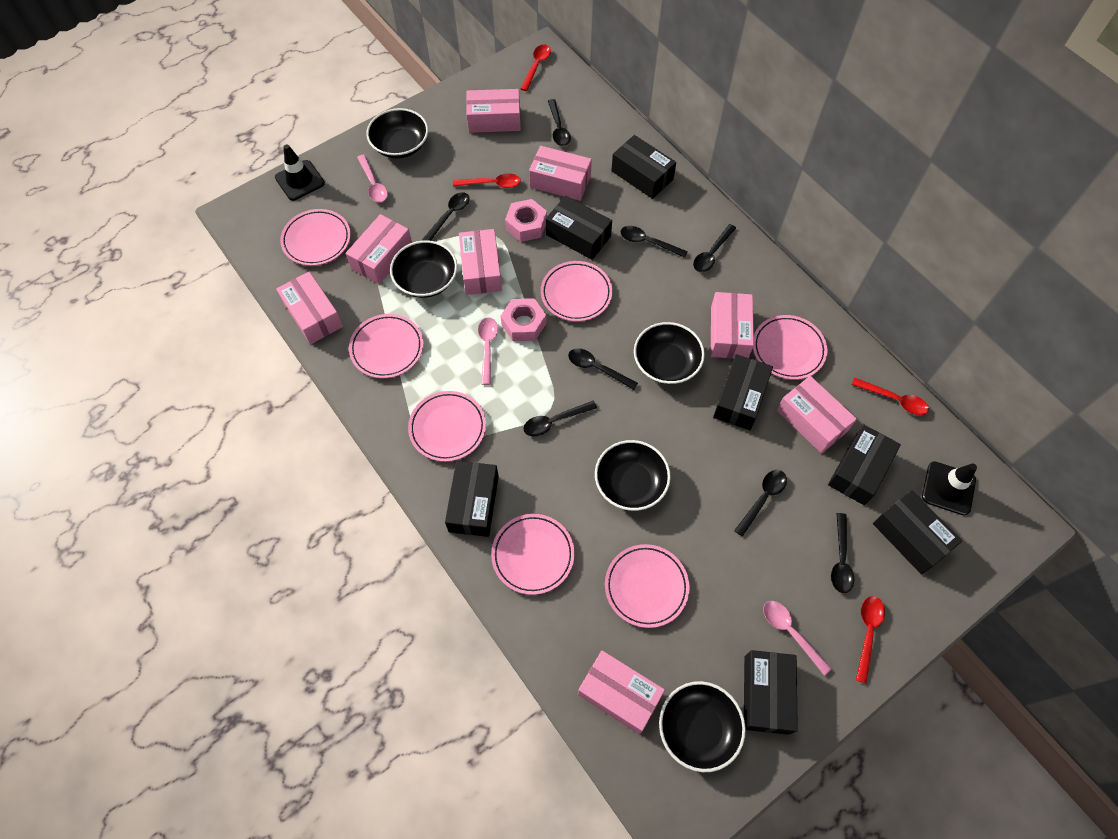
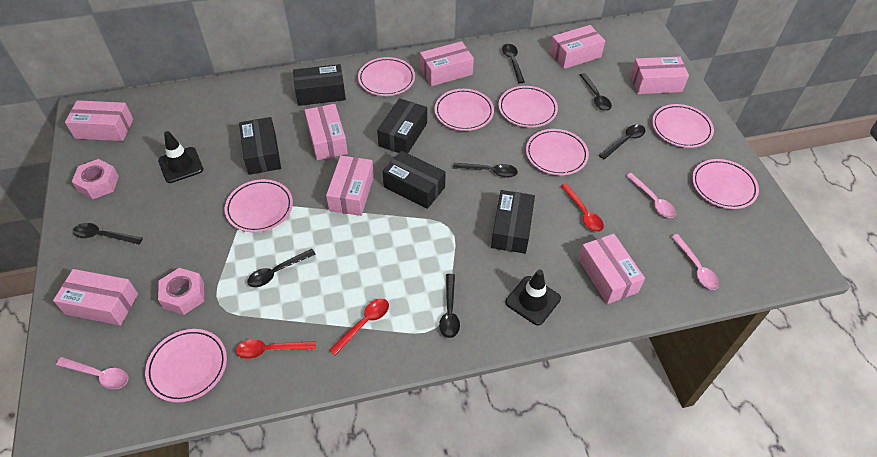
black bowl: [366,108,428,158] [390,240,457,298] [595,440,671,511] [634,322,705,384] [659,681,746,772] = 5 -> none = 0
black box: [445,461,499,537] [546,196,612,260] [611,135,676,199] [713,354,773,430] [744,650,798,735] [828,425,901,505] [873,490,962,574] = 7 -> [239,117,281,175] [293,64,346,106] [377,98,427,153] [383,151,446,209] [491,190,535,254] = 5
black spoon: [422,192,470,241] [523,401,597,436] [548,99,571,146] [568,348,638,390] [621,226,688,258] [693,224,736,272] [734,470,787,537] [831,513,854,593] = 8 -> [73,223,143,244] [247,249,316,287] [439,274,460,338] [453,163,518,178] [502,44,525,83] [580,73,612,111] [599,124,646,160] = 7
pink plate: [280,209,351,266] [349,314,423,378] [408,391,486,462] [491,514,575,595] [541,261,612,322] [605,544,690,628] [753,315,827,380] = 7 -> [145,329,227,403] [225,179,293,232] [358,57,415,96] [435,89,494,131] [499,86,558,128] [526,129,589,175] [652,104,714,148] [692,159,759,209] = 8
red spoon: [453,173,521,188] [520,44,551,91] [851,377,929,415] [856,596,885,684] = 4 -> [236,339,316,359] [329,298,389,356] [561,184,604,232] = 3

